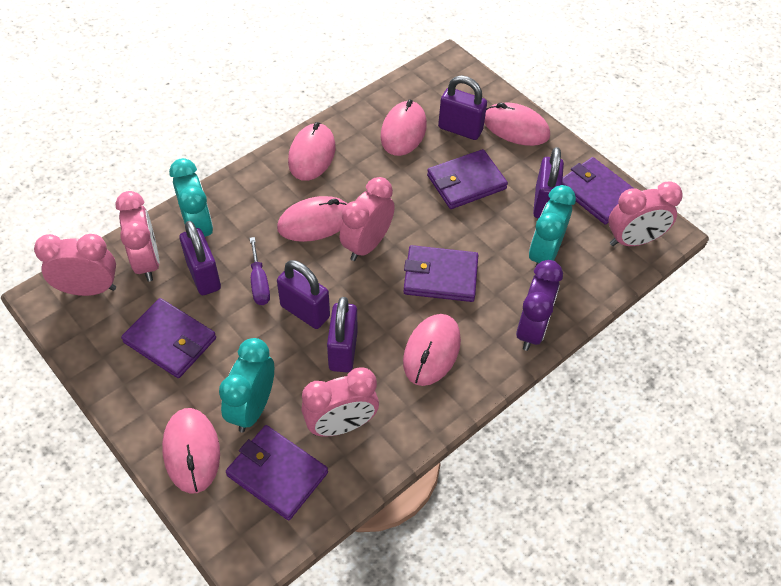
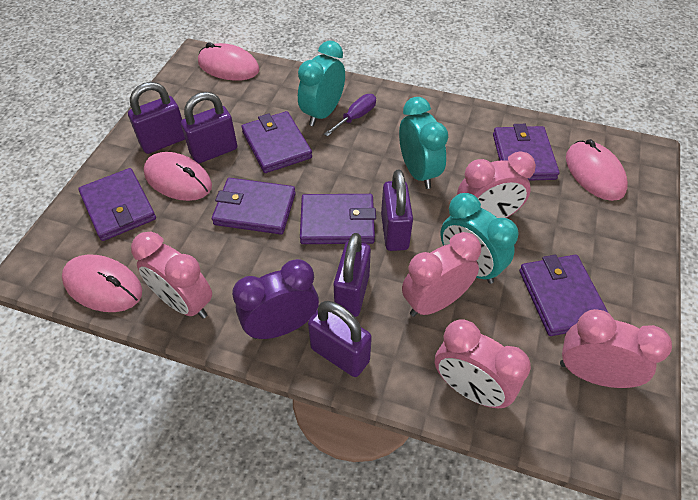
pink mouse: [162,408,220,493] [277,196,347,242] [288,122,336,181] [381,99,427,156] [403,314,461,386] [484,102,550,146] = 6 -> [62,255,142,312] [144,152,212,201] [198,42,260,81] [566,139,628,201] = 4
purple wallet: [121,298,216,378] [226,425,328,520] [403,245,478,302] [427,149,508,209] [562,157,633,225] = 5 -> [78,168,156,241] [212,178,296,234] [241,111,312,173] [300,194,376,244] [493,124,560,181] [519,255,608,336] = 6

